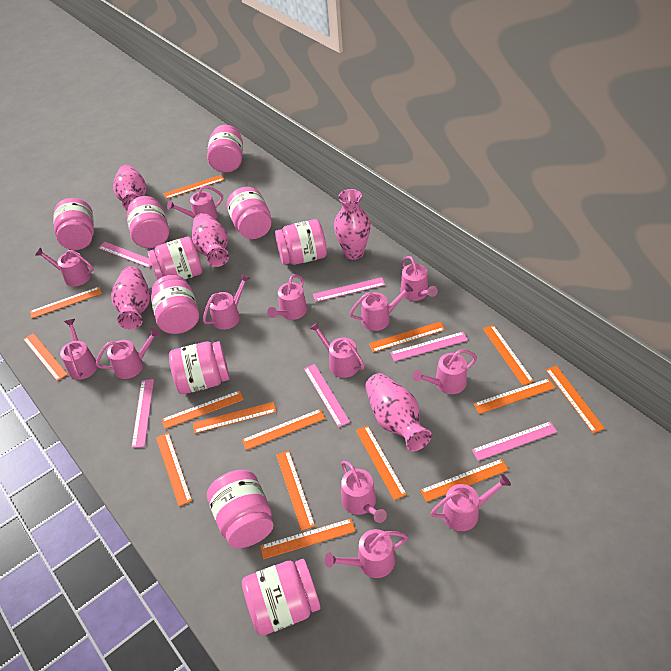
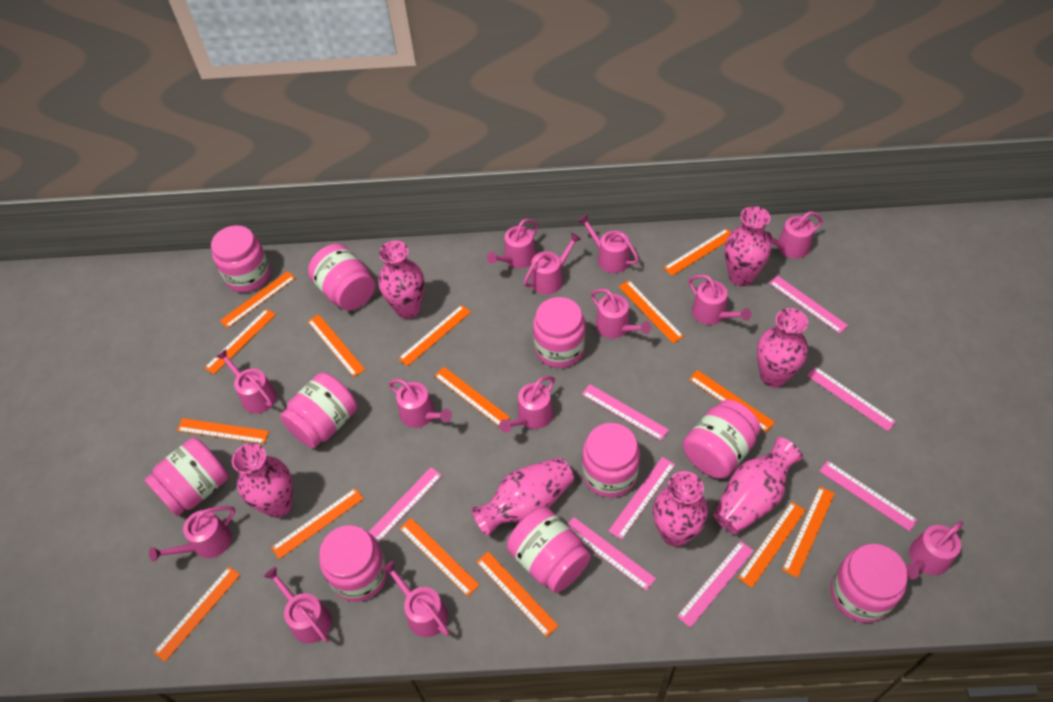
pink ruler: [98,242,152,268] [131,379,154,448] [304,364,350,427] [313,277,385,302] [390,332,468,362] [472,421,557,461] = 6 -> [369,467,442,543] [567,517,656,591] [582,384,669,441] [609,457,675,540] [677,541,754,628] [769,276,848,334] [807,367,896,431] [819,461,918,531] = 8
pink vase: [111,266,150,330] [113,165,146,211] [192,213,229,267] [334,189,371,260] [365,373,432,451] = 5 -> [232,443,293,518] [378,241,424,319] [472,458,574,537] [653,471,708,547] [713,437,803,534] [725,206,771,286] [757,308,808,388] = 7

